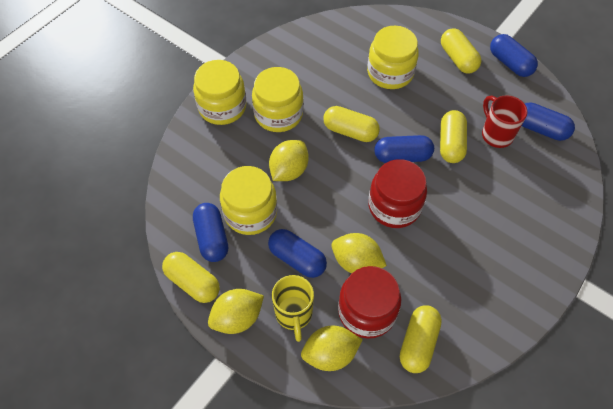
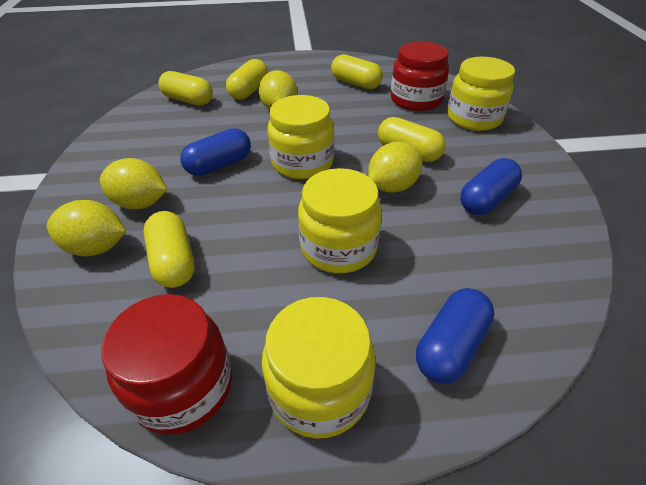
blue capsule: [193,203,228,262] [268,229,327,278] [374,135,434,163] [490,34,538,77] [522,103,575,141] = 5 -> [180,128,251,176] [416,288,494,383] [460,158,522,215] = 3
red mug: [482,95,528,148] = 1 -> none = 0
yellow mug: [272,275,314,342] = 1 -> none = 0

